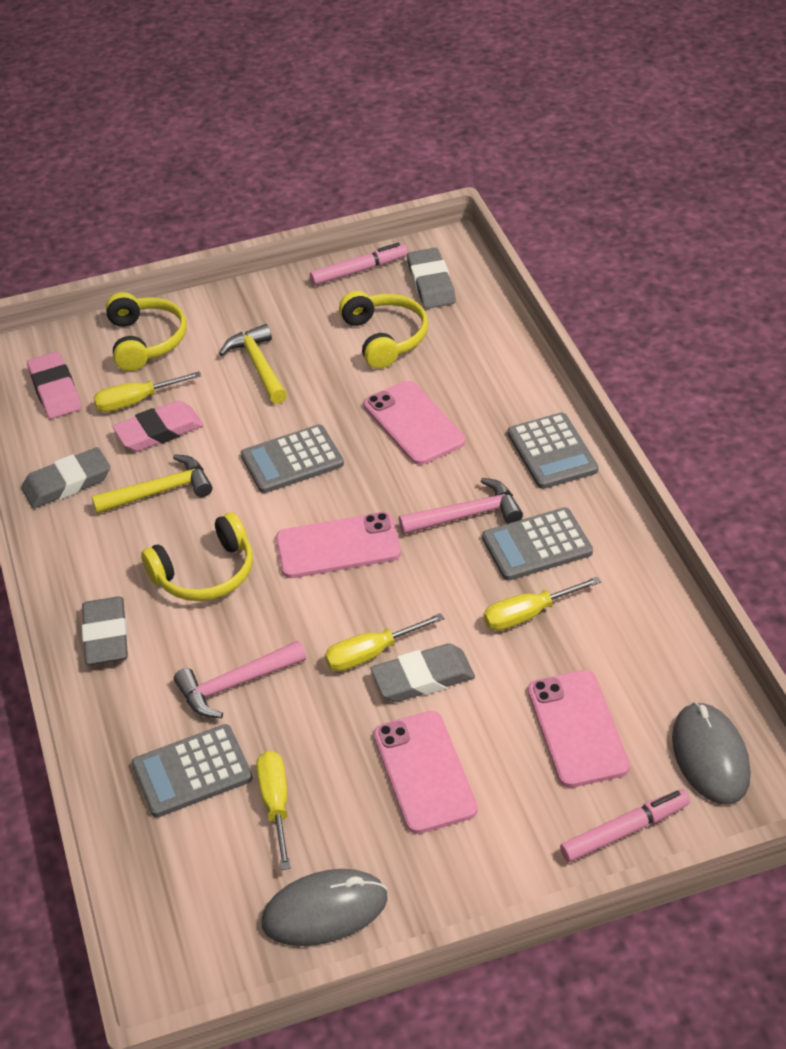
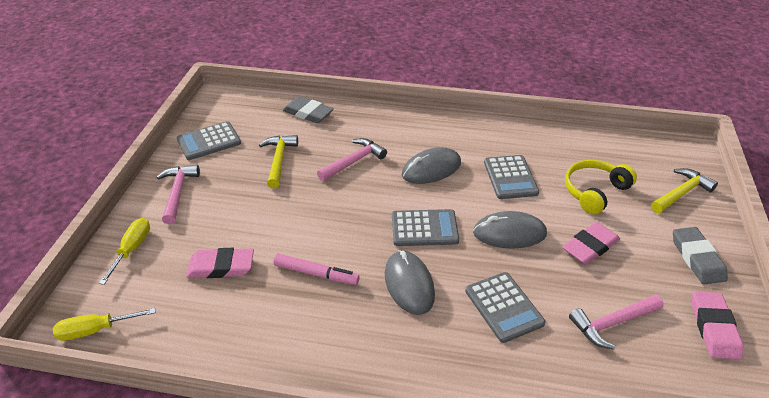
grey eraser: [21,447,110,509] [82,596,128,665] [371,643,475,702] [407,248,456,309] = 4 -> [282,96,334,123] [673,227,728,284] = 2
grey mouse: [262,869,387,946] [672,702,751,804] = 2 -> [385,250,435,315] [402,147,461,184] [473,211,547,249] = 3
pink eraser: [27,352,82,419] [112,401,203,451] = 2 -> [186,248,254,278] [562,222,620,265] [692,292,743,359] = 3
pink hammer: [174,641,306,718] [399,478,523,535] = 2 -> [157,165,200,224] [317,138,387,182] [569,294,664,349] = 3
pink marker: [310,243,408,285] [560,789,690,862] = 2 -> [274,254,360,285] = 1
pink phone: [276,512,401,578] [364,381,465,465] [374,711,478,834] [528,670,630,788] = 4 -> none = 0
yellow headphones: [106,292,186,371] [141,512,253,601] [339,291,428,369] = 3 -> [565,160,637,215] = 1
yellow screwdriver: [93,371,201,412] [256,751,291,870] [325,613,445,671] [484,576,601,631] = 4 -> [53,308,155,341] [99,218,150,285] = 2

